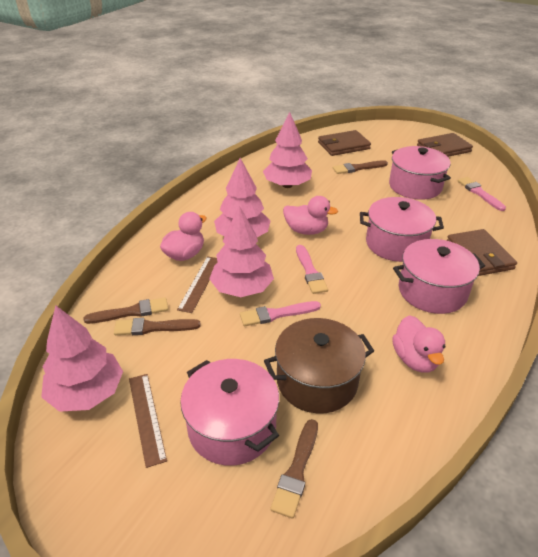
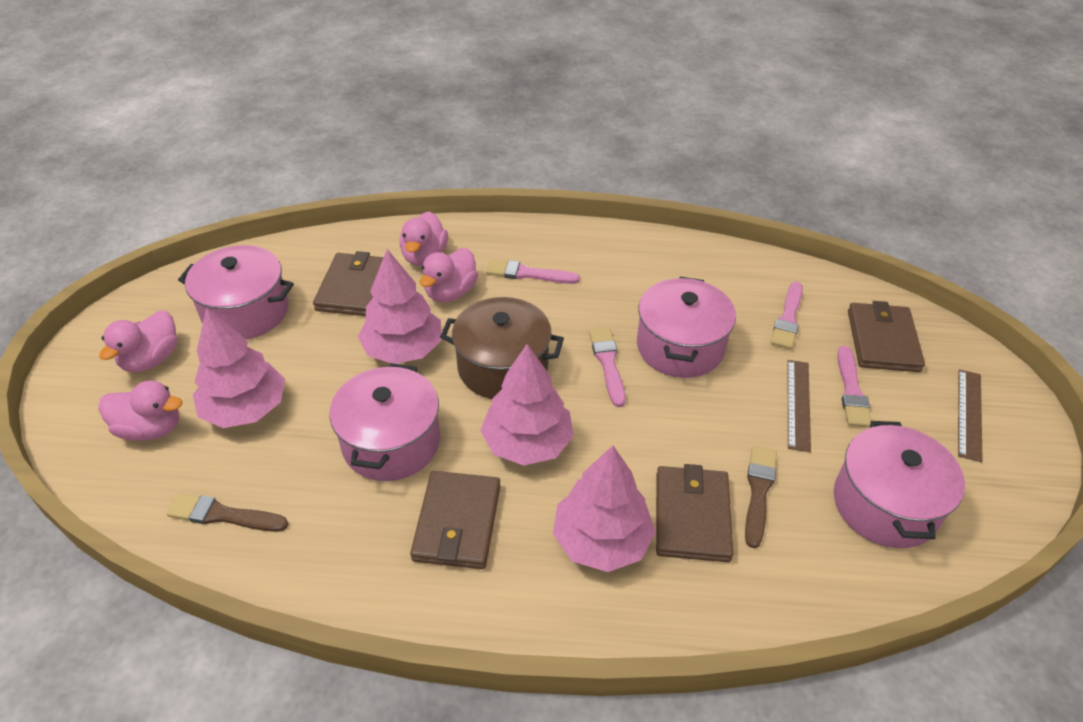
brown brush: [84,297,169,324] [114,318,201,335] [270,419,318,519] [333,160,388,174] = 4 -> [166,493,289,532] [745,446,777,548] = 2
brown wallet: [318,130,371,156] [417,133,473,157] [447,229,517,276] = 3 -> [313,251,384,316] [410,471,500,569] [656,464,734,562] [848,301,925,372] = 4
pink brush: [240,301,321,326] [296,245,328,294] [458,177,506,211] = 3 -> [486,259,580,284] [589,327,626,407] [771,282,803,349] [837,346,871,427] = 4
pink duck: [160,212,207,261] [283,196,338,235] [392,315,446,373] = 3 -> [98,380,183,441] [99,310,177,372] [399,211,448,266] [420,248,478,302] = 4

